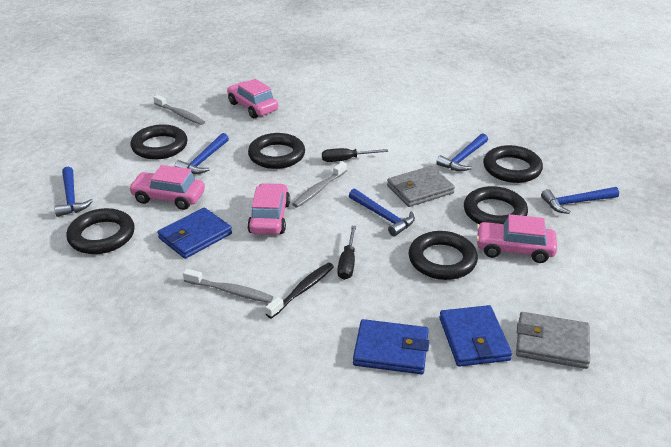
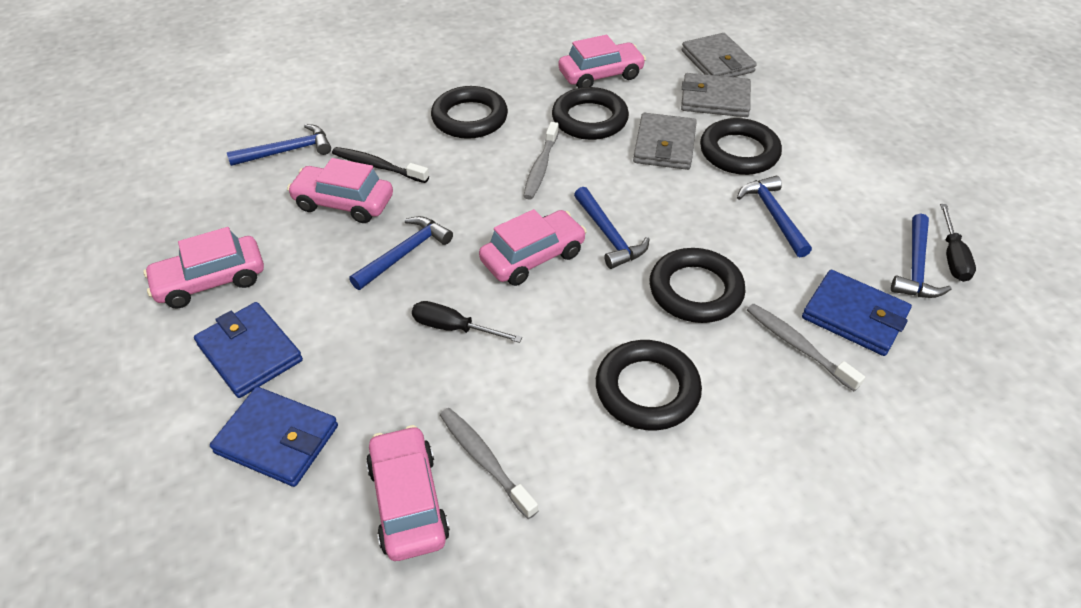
black ring: [66,208,135,254] [131,124,188,159] [248,133,305,169] [409,231,478,280] [464,186,528,225] [483,145,543,183] = 6 -> [431,86,508,139] [552,87,629,140] [596,340,702,430] [649,248,746,323] [700,118,782,175] = 5
grey wallet: [387,166,455,207] [516,312,590,369] = 2 -> [633,113,697,170] [681,73,751,117] [682,33,757,77] = 3
pink car: [129,165,205,210] [227,79,278,118] [247,183,290,235] [476,214,557,263] = 4 -> [143,227,264,309] [287,158,393,223] [366,425,450,561] [479,209,587,286] [558,35,646,88] = 5

